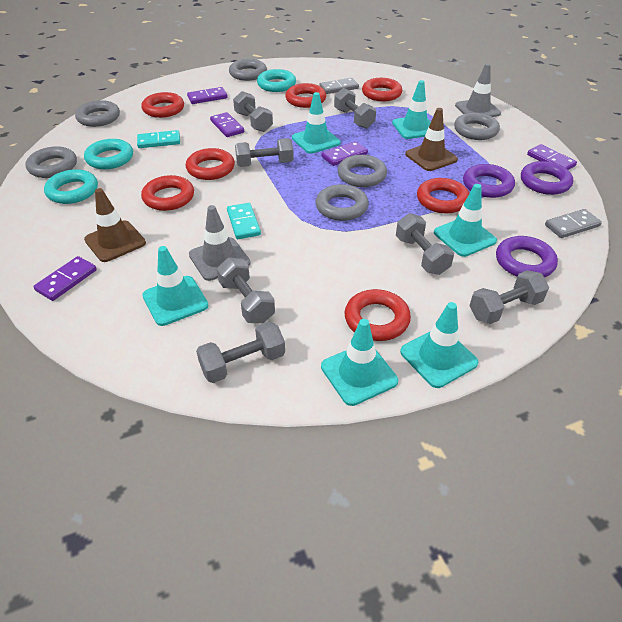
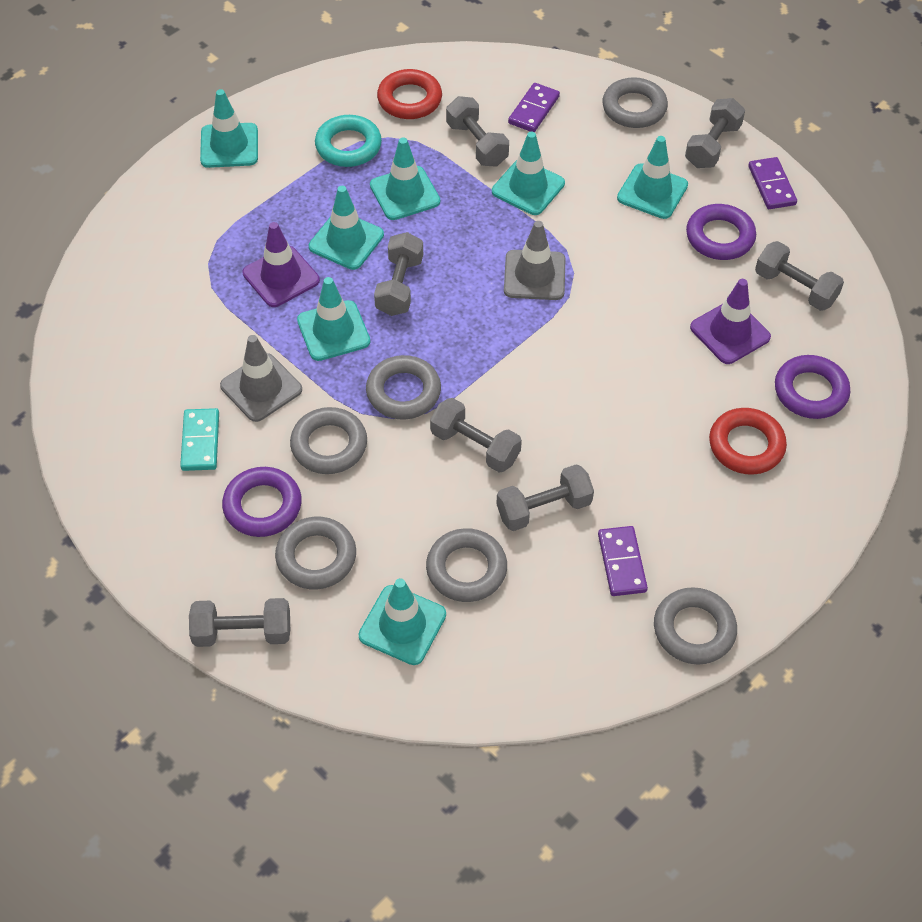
brown traffic cone: [84,188,146,262] [405,108,458,171] = 2 -> none = 0
grey domino: [319,78,359,94] [545,209,602,238] = 2 -> none = 0
purple domino: [33,256,97,301] [187,87,228,104] [210,112,244,137] [322,141,368,166] [527,144,577,170] = 5 -> [508,83,560,132] [598,526,648,596] [748,157,797,209] = 3
purple traffic cone: none = 0 -> [243,222,320,307] [690,279,771,364] = 2
red ring: [141,92,184,118] [141,175,194,211] [186,148,235,180] [285,83,326,108] [345,289,411,341] [362,78,402,101] [417,178,469,213] = 7 -> [377,69,442,119] [709,408,787,475] = 2
turquoise domino: [137,130,180,148] [227,203,261,239] = 2 -> [180,408,219,471] = 1
turquoise ring: [44,169,98,204] [84,139,133,169] [257,69,296,92] = 3 -> [315,115,382,167] = 1
turquoise traffic cone: [142,246,208,326] [292,92,341,154] [321,319,398,406] [392,80,431,139] [400,302,478,388] [434,184,497,257] = 6 -> [200,89,258,168] [297,277,370,361] [309,186,384,270] [359,578,446,665] [370,138,440,220] [492,132,565,215] [617,136,688,219] = 7

